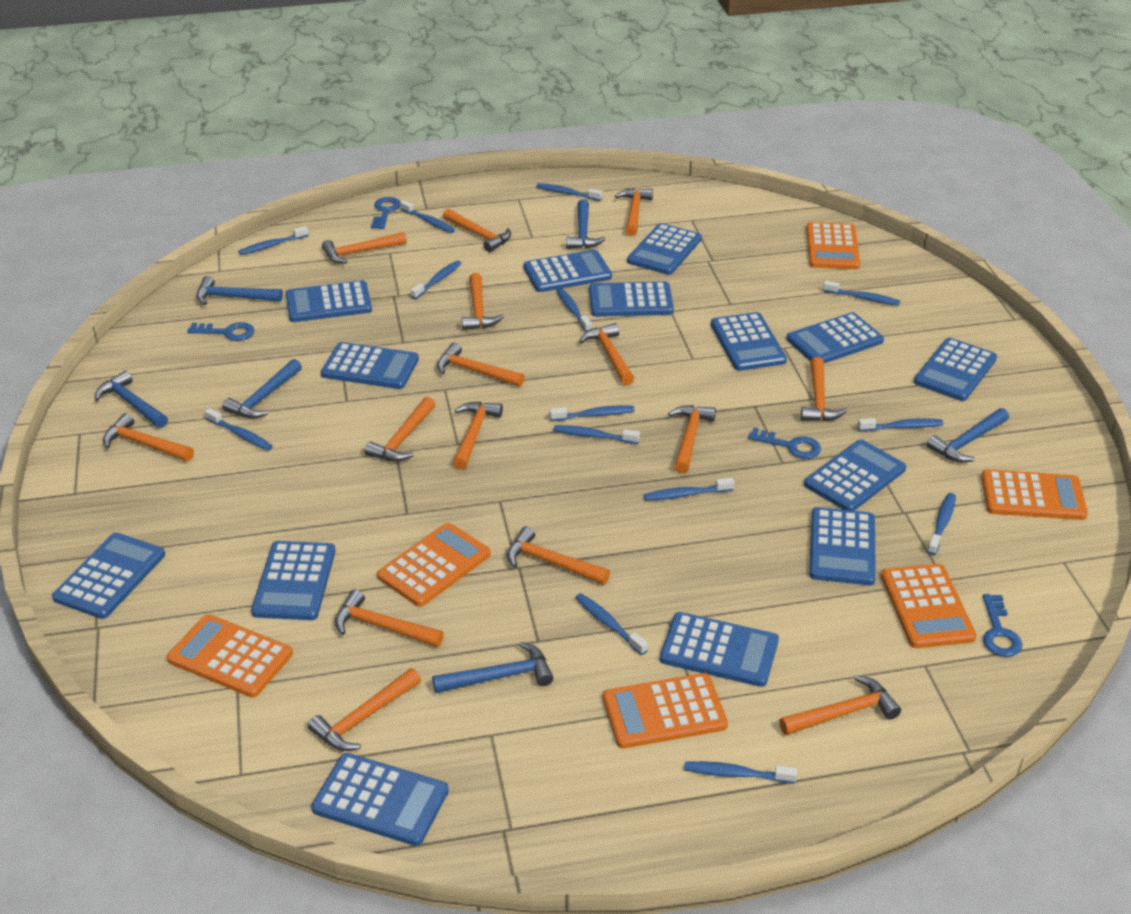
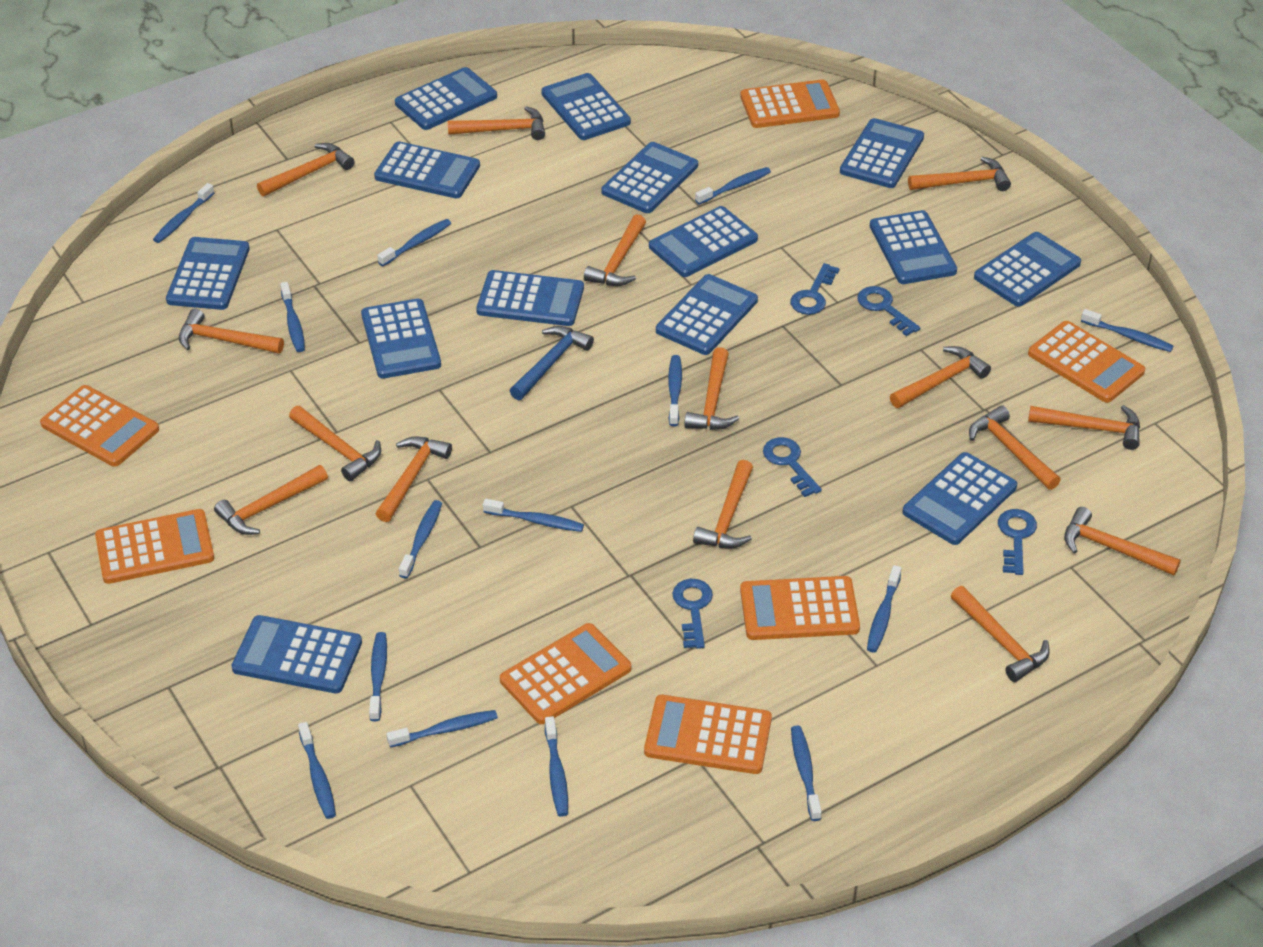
blue hammer: [95,371,168,428] [196,276,283,305] [222,359,302,418] [432,642,553,693] [566,199,605,249] [927,408,1009,462] = 6 -> [510,326,594,400] = 1
blue key: [187,322,254,341] [371,197,400,229] [748,428,821,459] [983,594,1022,657] = 4 -> [672,579,713,649] [763,437,822,497] [790,263,840,315] [857,286,920,336] [998,509,1037,575] = 5
orange calculator: [167,614,293,698] [377,523,491,607] [603,673,728,749] [806,222,860,269] [881,564,977,648] [981,470,1088,520] = 6 -> [40,385,159,467] [95,509,214,584] [500,623,631,724] [644,695,772,774] [740,79,840,128] [740,576,860,640] [1028,321,1145,403] = 7

